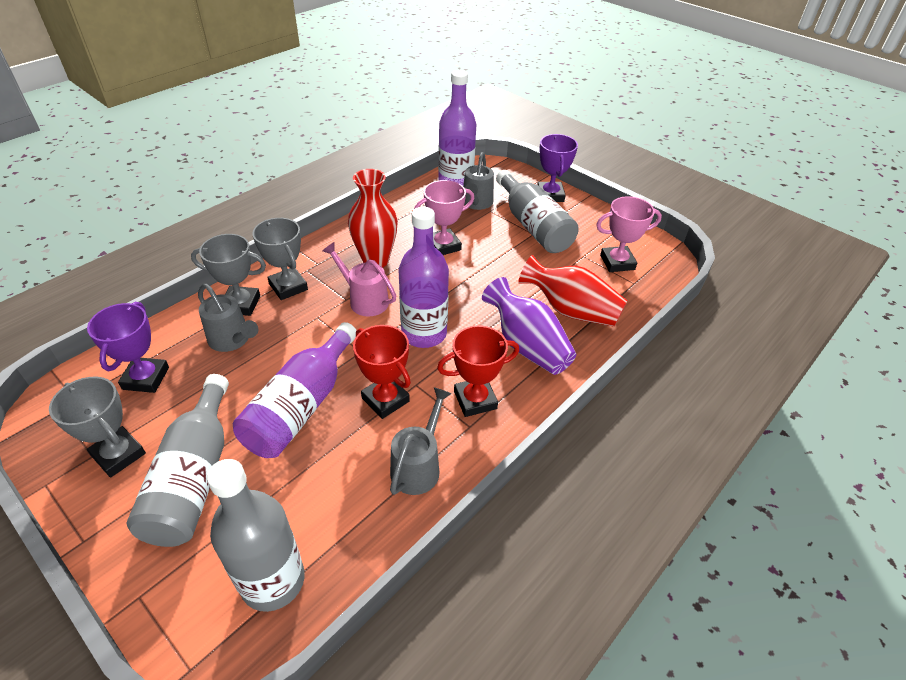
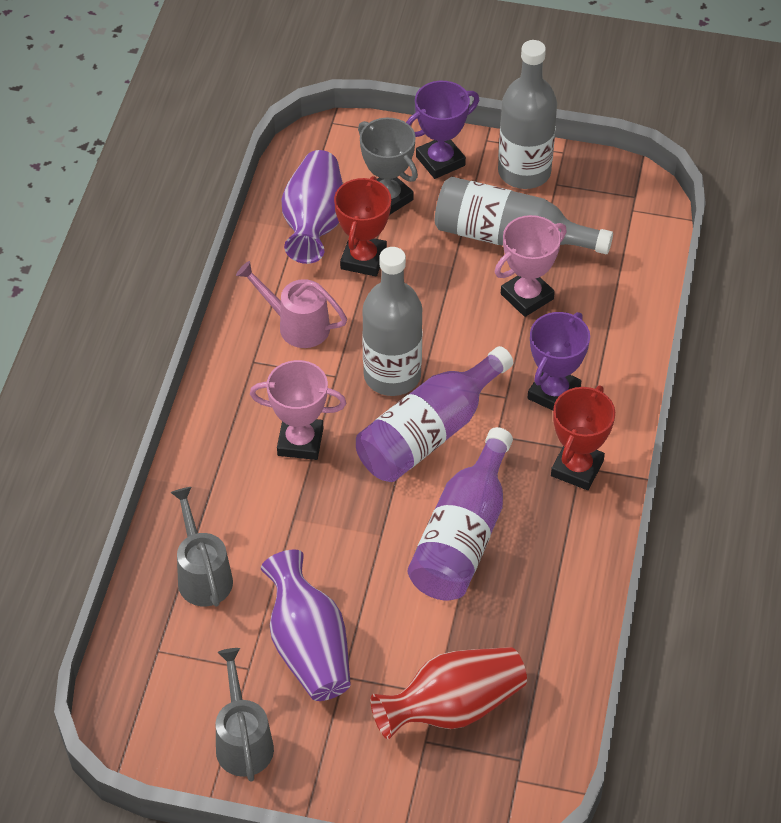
grey trophy: [49,376,146,477] [191,234,266,316] [252,218,308,300] = 3 -> [358,118,418,215] = 1
grey watering can: [198,284,258,352] [390,387,452,495] [463,152,494,210] = 3 -> [171,487,233,607] [216,648,274,782] = 2
purple bottle: [233,322,356,458] [399,207,449,348] [438,70,477,186] = 3 -> [356,346,513,482] [408,427,513,601] = 2
purple vase: [482,277,576,375] = 1 -> [261,549,351,701] [282,150,343,264] = 2
red vase: [348,169,398,268] [518,255,627,327] = 2 -> [370,647,527,739] = 1

